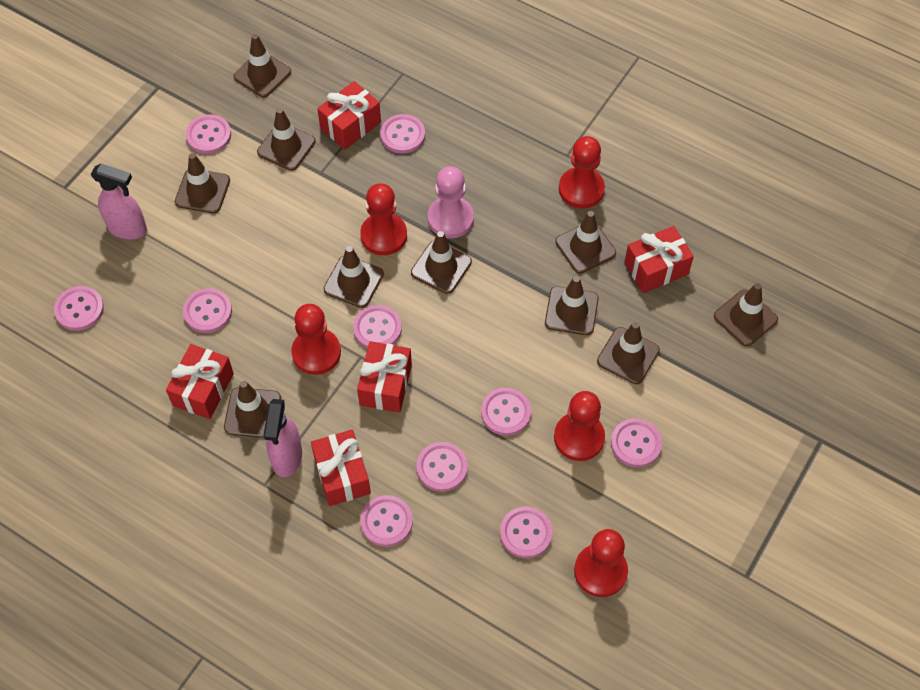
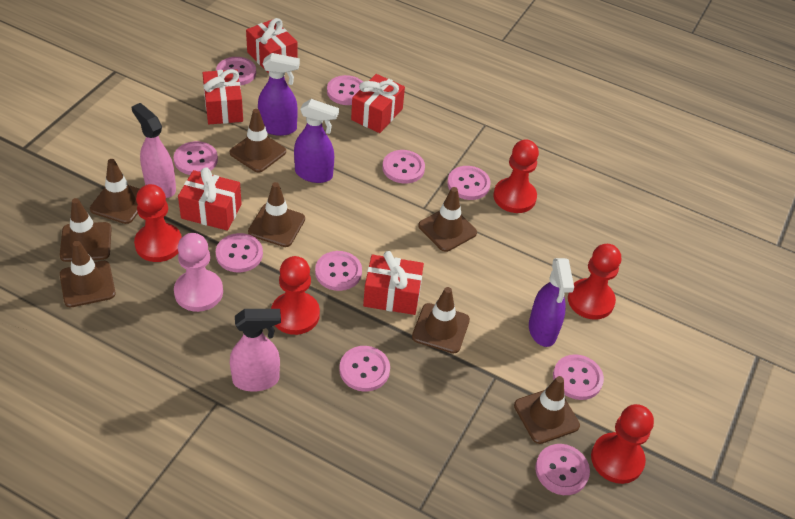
brown traffic cone: [175,153,230,213] [224,381,281,438] [234,34,291,97] [257,108,316,171] [323,246,384,308] [411,231,472,294] [545,276,599,335] [555,211,616,274] [597,322,660,384] [714,283,778,346] = 10 -> [60,198,112,262] [60,241,116,307] [90,159,139,224] [230,109,286,173] [248,182,305,247] [412,287,470,353] [418,187,477,252] [514,376,580,444] = 8
purple spray bottle: none = 0 -> [258,53,300,136] [294,99,339,183] [529,258,574,347] = 3

